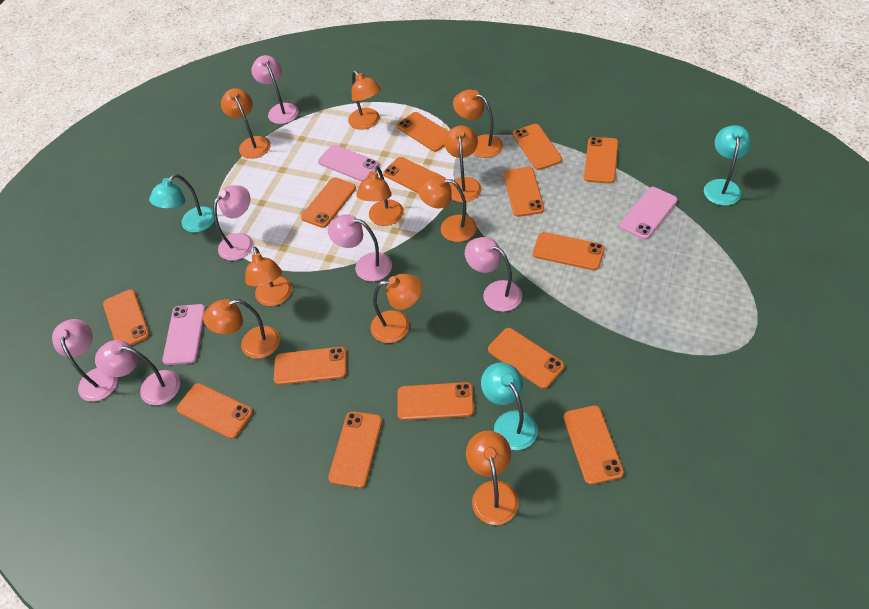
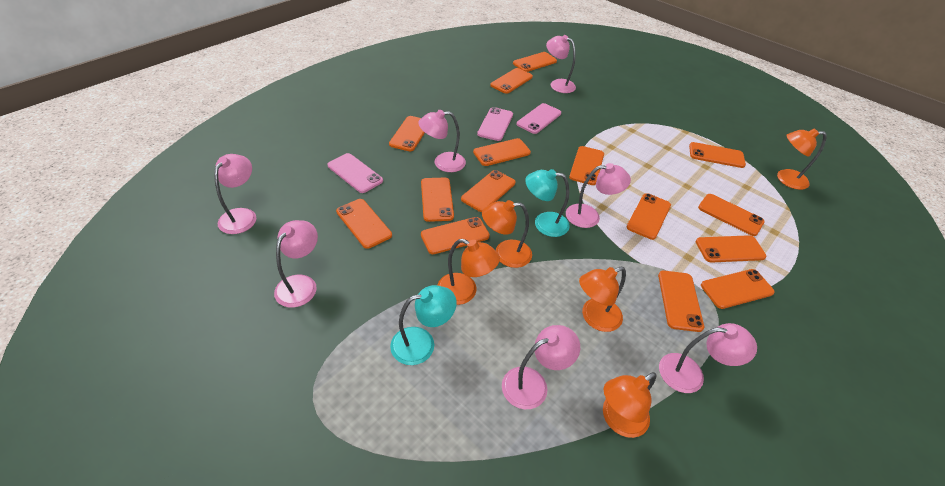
orange lamp: [203,299,280,359] [221,88,271,159] [245,247,292,306] [348,71,381,130] [356,166,404,226] [370,274,422,343] [418,176,477,242] [444,126,481,202] [453,90,503,158] [466,431,519,525] = 10 -> [437,239,500,305] [482,200,532,268] [579,267,626,332] [603,372,657,438] [777,129,826,190] = 5
orange phone: [103,289,150,345] [177,383,253,439] [274,347,347,385] [301,178,356,228] [328,411,382,488] [383,157,441,193] [397,112,449,152] [397,382,474,420] [488,328,564,389] [504,167,544,217] [513,124,562,170] [533,232,605,270] [563,405,624,485] [584,137,618,184] = 14 -> [336,199,392,249] [389,116,425,151] [421,178,454,222] [421,217,490,254] [461,170,515,212] [473,138,531,166] [490,68,533,94] [513,52,557,72] [569,146,604,185] [627,193,671,240] [658,271,704,332] [689,142,746,168] [696,235,766,263] [698,194,765,236] [701,269,775,309] = 15
pink lamp: [52,319,118,402] [95,340,180,405] [213,185,253,261] [251,55,299,124] [328,214,392,281] [465,237,522,312] = 6 -> [214,154,256,234] [274,220,318,308] [418,110,466,172] [502,325,580,409] [546,35,576,93] [566,163,631,228] [659,323,757,393] = 7
turquoise lamp: [149,174,214,232] [481,362,538,450] [704,125,752,206] = 3 -> [390,285,457,365] [525,169,570,237] = 2

